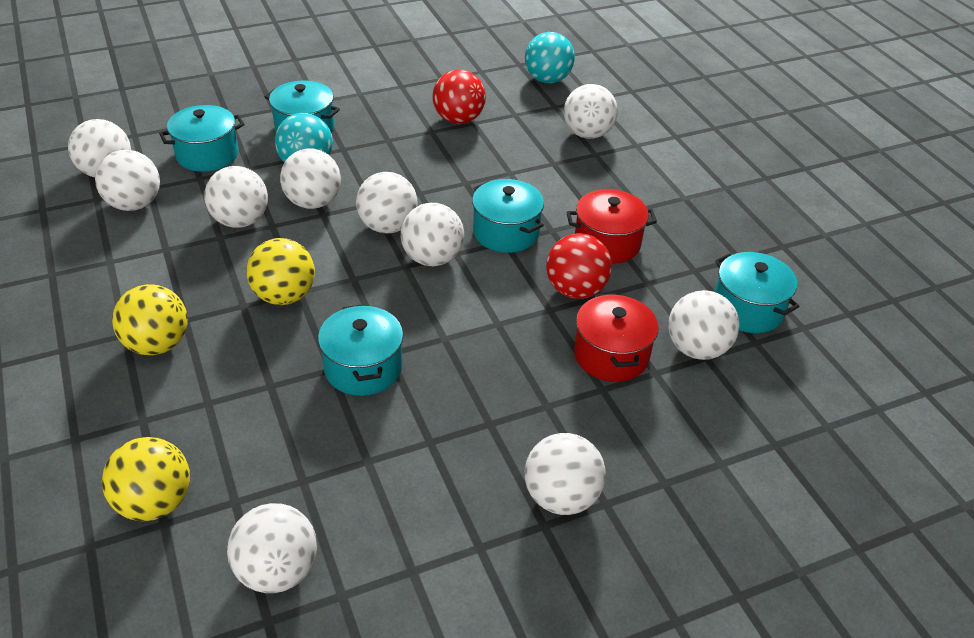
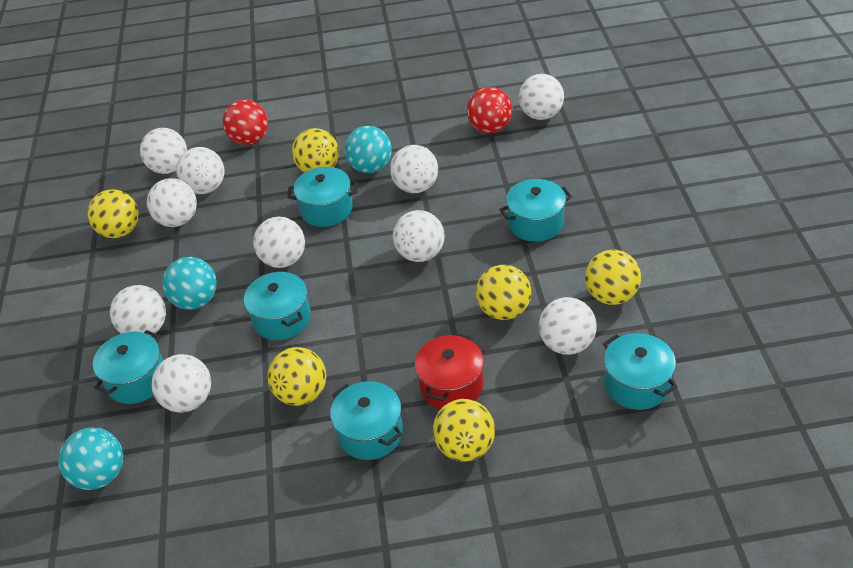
red pot: [566,189,657,264] [574,293,659,382] = 2 -> [415,333,484,409] = 1
turquoise ball: [275,113,333,162] [525,32,575,83] = 2 -> [58,427,123,490] [162,257,217,310] [345,126,392,173] = 3
turquoise pot: [159,105,245,172] [265,81,340,133] [318,304,403,396] [472,179,544,253] [715,252,799,333] = 5 -> [93,330,163,404] [244,272,311,340] [287,167,358,227] [330,381,403,460] [499,179,572,242] [603,333,677,410] = 6
yellow ball: [102,437,190,521] [112,284,188,355] [247,238,315,305] = 3 -> [87,189,139,238] [267,347,326,406] [292,128,339,173] [433,399,495,462] [476,265,531,320] [585,250,641,305] = 6

